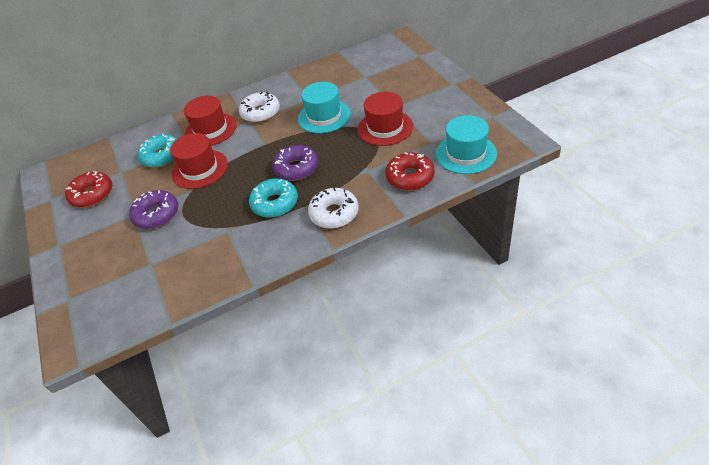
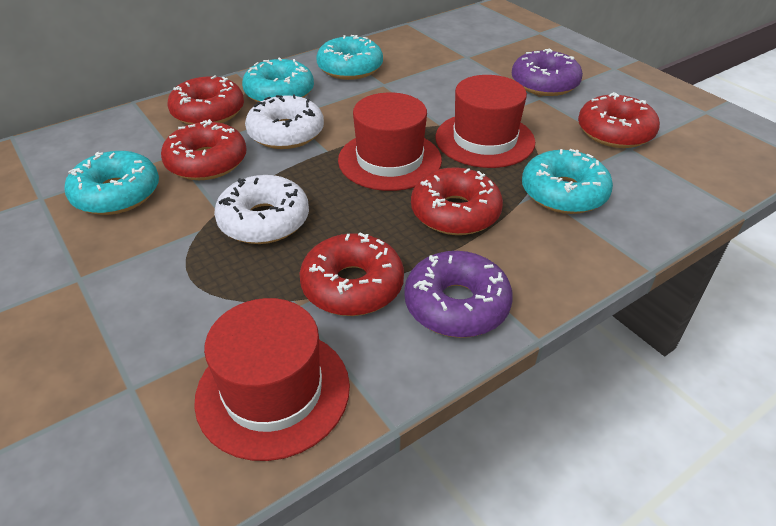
red donut: [65,171,112,208] [385,152,435,191] = 2 -> [161,119,247,180] [168,76,244,125] [299,232,404,316] [411,167,503,235] [578,92,660,148] = 5
turquoise donut: [138,134,177,168] [249,178,298,218] = 2 -> [64,151,159,215] [242,57,314,102] [316,35,383,80] [522,149,613,214] = 4
turquoise hat: [298,82,351,133] [436,115,497,174] = 2 -> none = 0

